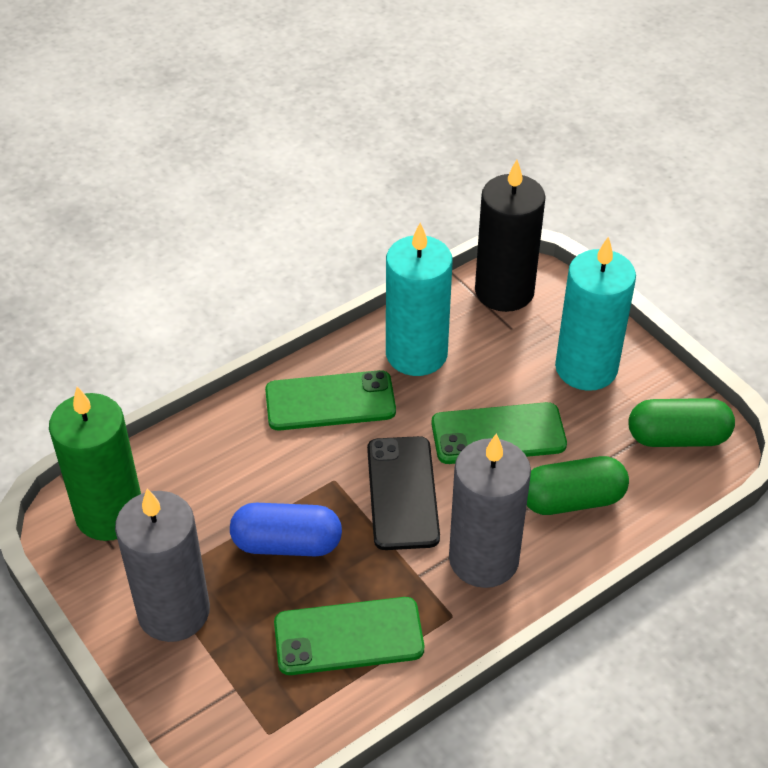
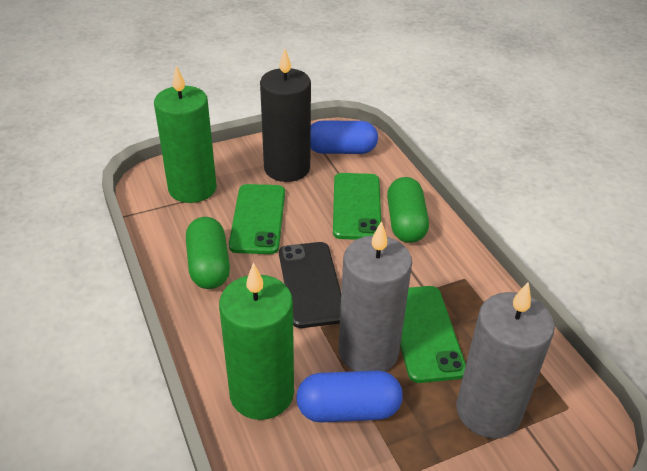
blue capsule: [230,503,342,556] = 1 -> [296,370,403,423] [310,120,378,154] = 2
green candle: [49,386,141,541] = 1 -> [154,65,217,203] [219,263,294,420] = 2
turquoise candle: [386,222,453,376] [555,236,636,391] = 2 -> none = 0

